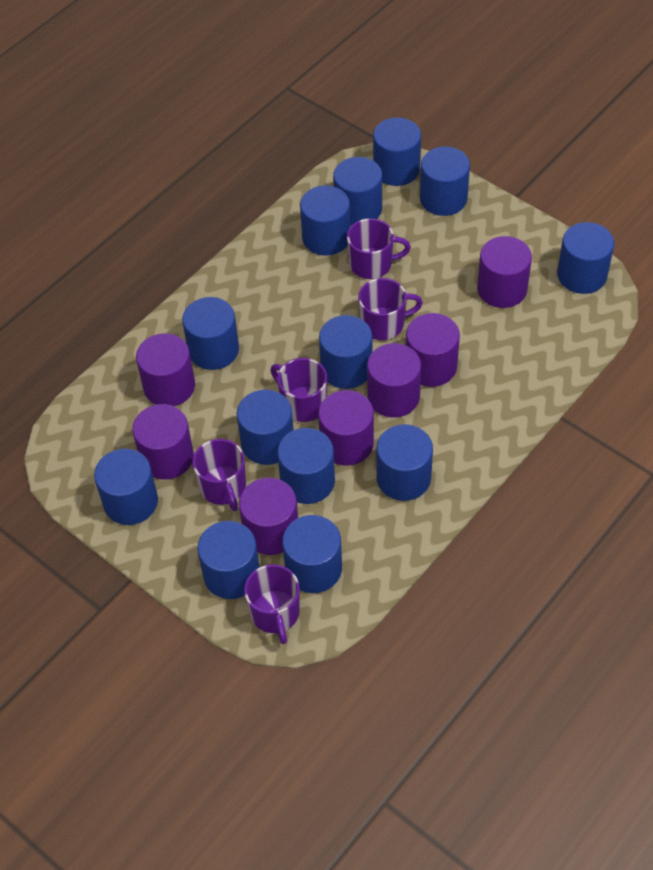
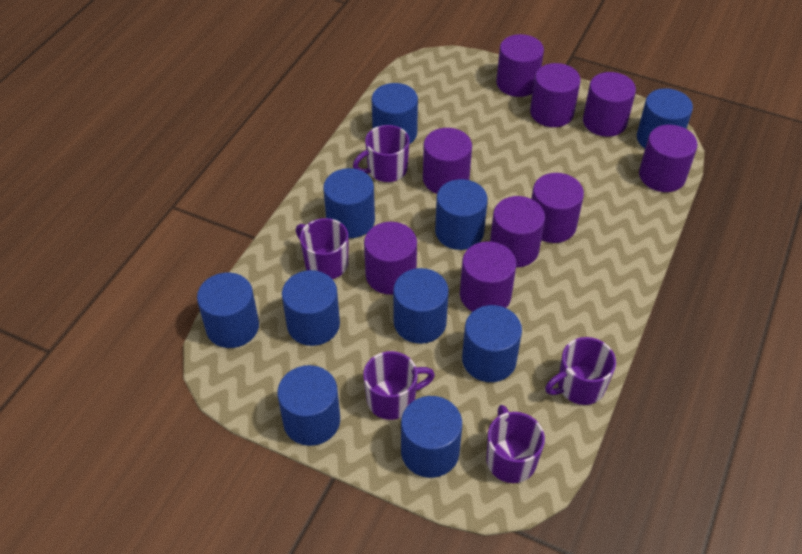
blue cylinder: [94,449,158,525] [182,297,239,370] [197,521,260,599] [237,390,294,465] [277,428,335,504] [282,515,342,593] [300,185,350,256] [319,315,373,389] [333,157,382,226] [373,118,421,186] [376,424,433,501] [420,147,470,216] [557,222,614,294] = 13 -> [197,273,259,348] [277,365,340,446] [282,270,340,346] [323,168,375,238] [372,83,418,144] [393,268,449,344] [401,396,462,478] [435,179,488,250] [462,305,522,382] [637,88,693,149] = 10
purple cylinder: [132,404,194,480] [136,333,195,406] [239,478,298,555] [318,390,374,466] [367,343,421,417] [406,313,460,387] [477,236,532,308] = 7 -> [364,222,417,295] [423,128,472,194] [460,241,516,312] [490,196,545,268] [496,34,544,97] [530,63,581,127] [531,173,584,243] [583,72,636,137] [639,125,698,192] = 9

